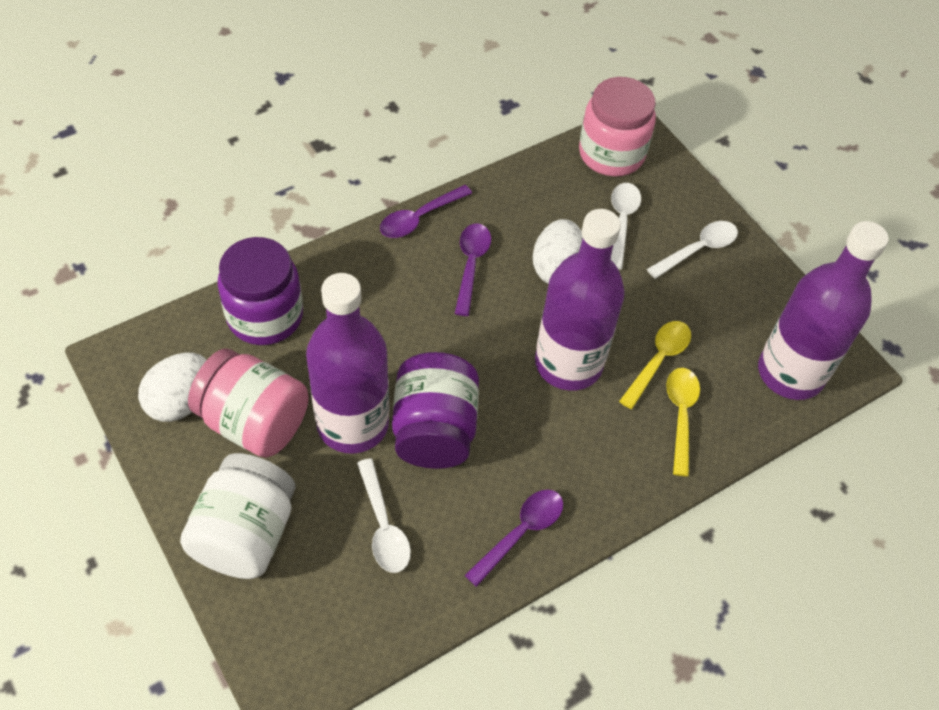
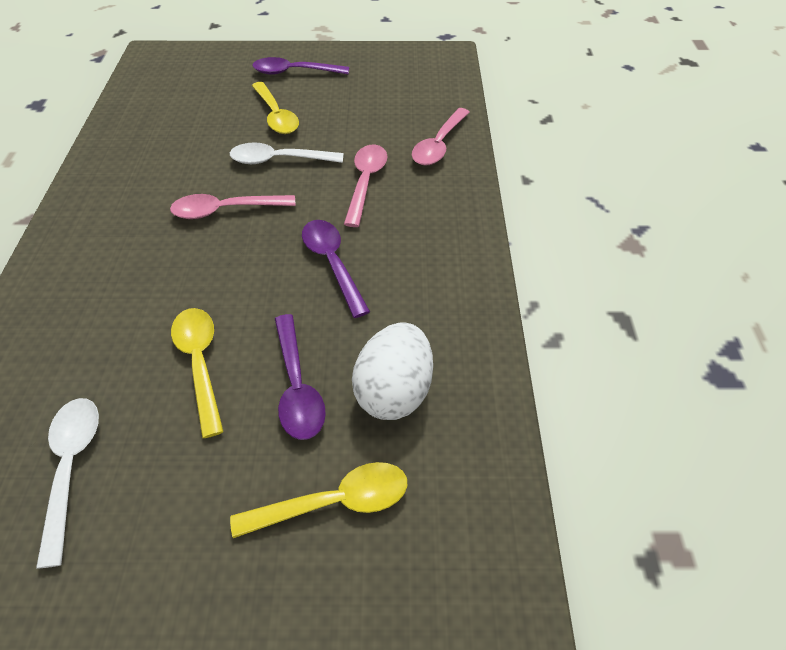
pink jar: [188,348,309,458] [579,77,656,176] = 2 -> none = 0
pink spoon: none = 0 -> [170,194,296,219] [344,145,387,227] [412,108,470,166] = 3
purple bottle: [306,273,389,454] [535,209,625,391] [758,221,889,400] = 3 -> none = 0
purple jar: [218,237,303,345] [392,352,479,469] = 2 -> none = 0
white egg: [138,353,206,422] [533,219,583,284] = 2 -> [352,322,433,420] = 1
white jar: [180,453,296,579] = 1 -> none = 0
white spoon: [357,458,411,573] [611,183,641,270] [647,221,738,279] = 3 -> [36,398,99,568] [230,142,344,164] = 2
yellow spoon: [619,321,691,409] [666,368,700,476] = 2 -> [171,308,224,438] [230,462,407,538] [252,82,299,134] = 3

